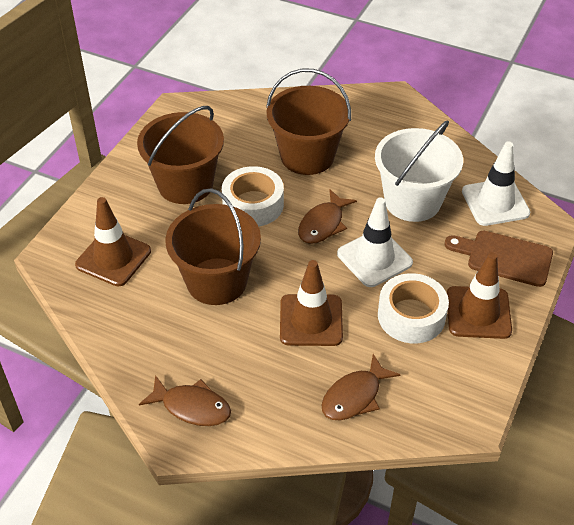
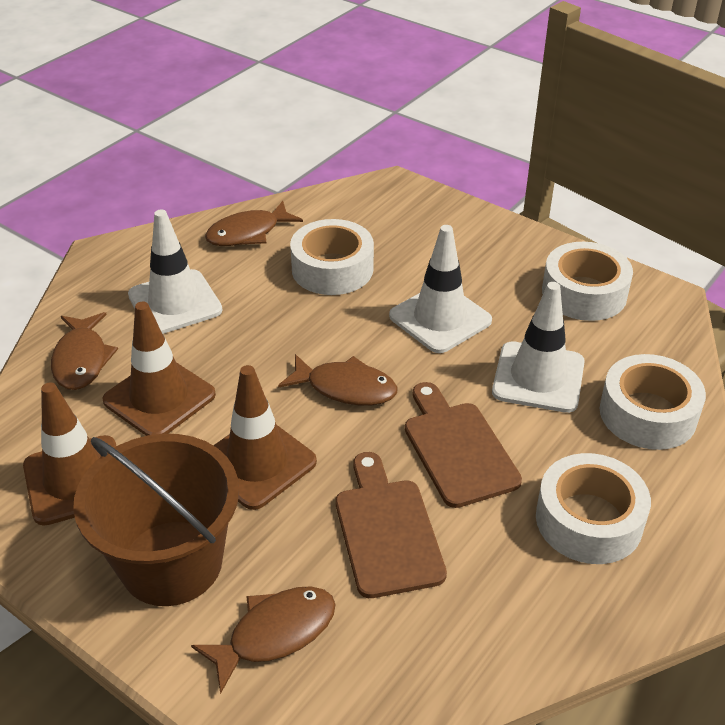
brown bucket: [137,106,224,204] [166,188,261,305] [266,69,351,175] = 3 -> [73,434,239,606] = 1
brown cutting board: [445,231,553,287] = 1 -> [336,452,447,598] [405,382,522,508] = 2
brown fish: [139,375,231,426] [298,190,357,244] [321,354,401,420] = 3 -> [51,312,118,390] [191,586,336,694] [205,201,303,246] [278,354,397,405] = 4
white bucket: [375,120,463,222] = 1 -> none = 0
white tape: [222,166,284,226] [378,273,449,343] = 2 -> [290,219,374,295] [536,453,651,564] [542,242,633,321] [600,354,706,450] = 4
white traffic cone: [337,197,413,287] [462,141,530,226] = 2 -> [128,209,222,334] [389,225,492,353] [492,282,585,413] = 3

